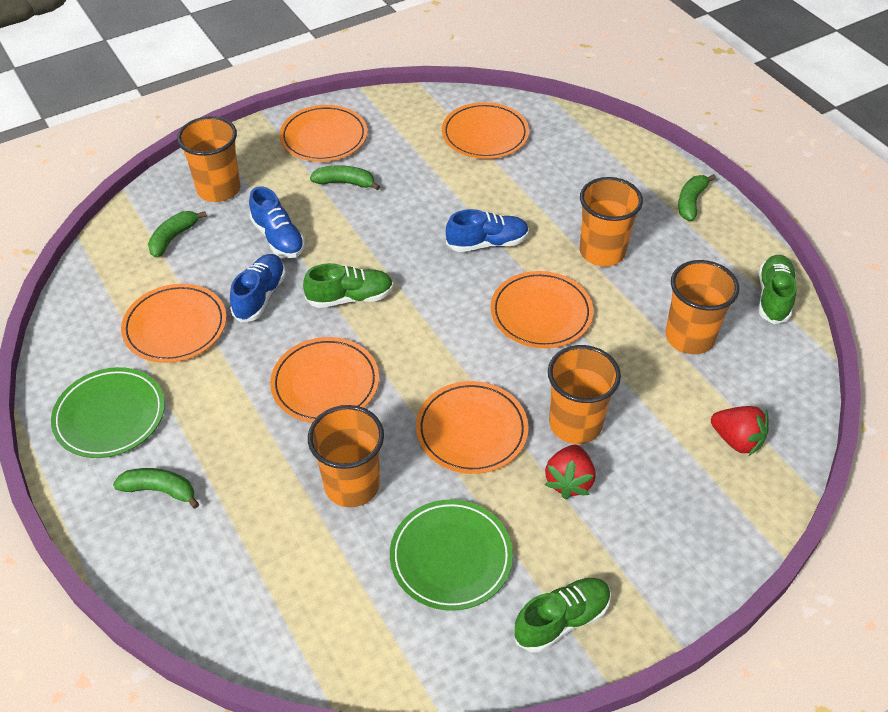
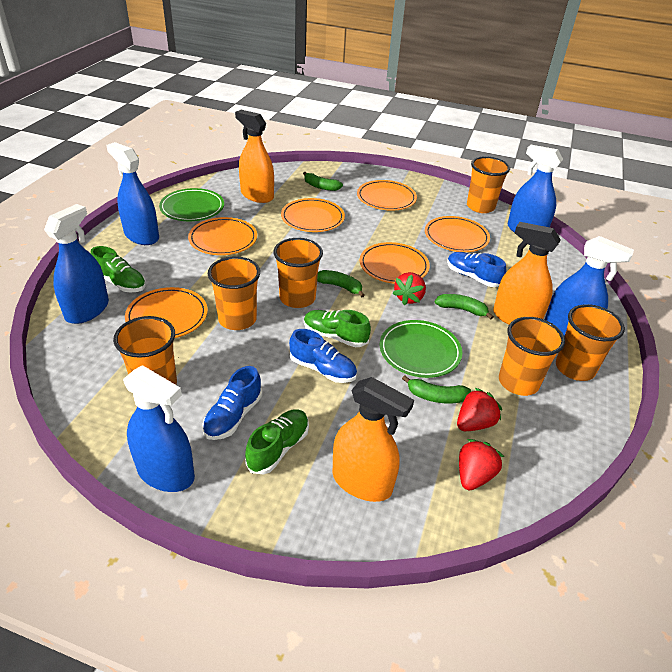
blue spray bottle: none = 0 -> [44,204,109,324] [106,142,159,245] [123,365,195,492] [508,145,563,233] [545,236,634,336] = 5
orange cup: [177,116,241,202] [308,405,384,507] [548,345,621,444] [580,177,643,267] [666,260,739,354] = 5 -> [113,316,177,385] [208,257,260,330] [273,238,323,308] [467,156,510,213] [499,317,565,396] [556,304,625,381] = 6
orange spray bottle: none = 0 -> [235,110,274,203] [332,377,414,502] [493,222,561,325] = 3
red strawberry: [544,445,595,499] [711,406,769,456] = 2 -> [392,272,426,305] [457,387,502,431] [459,439,504,491] = 3

